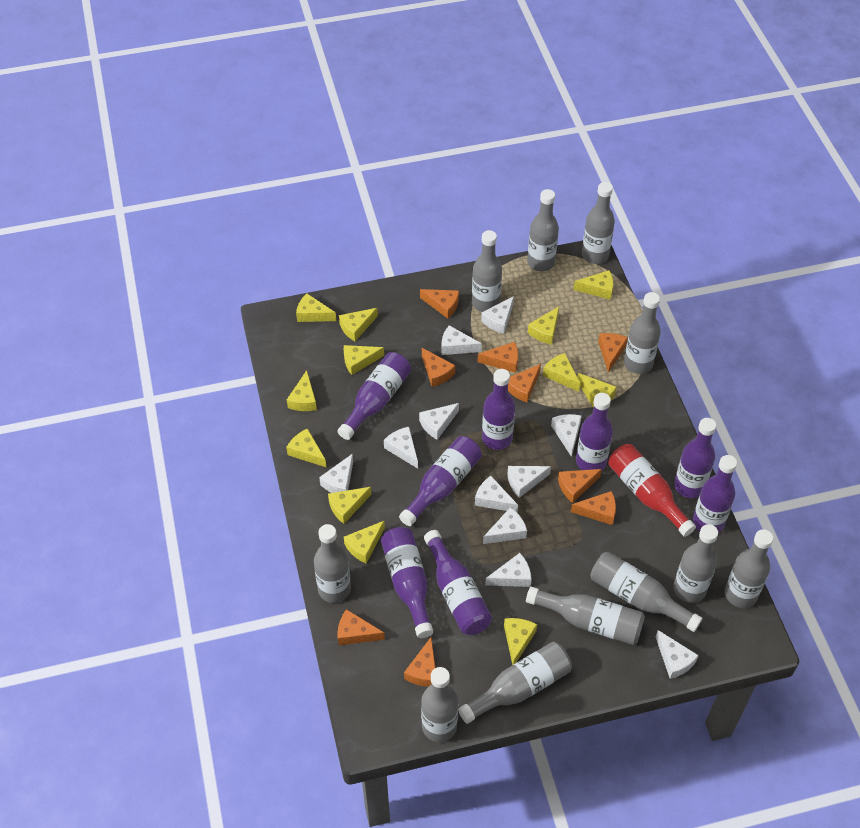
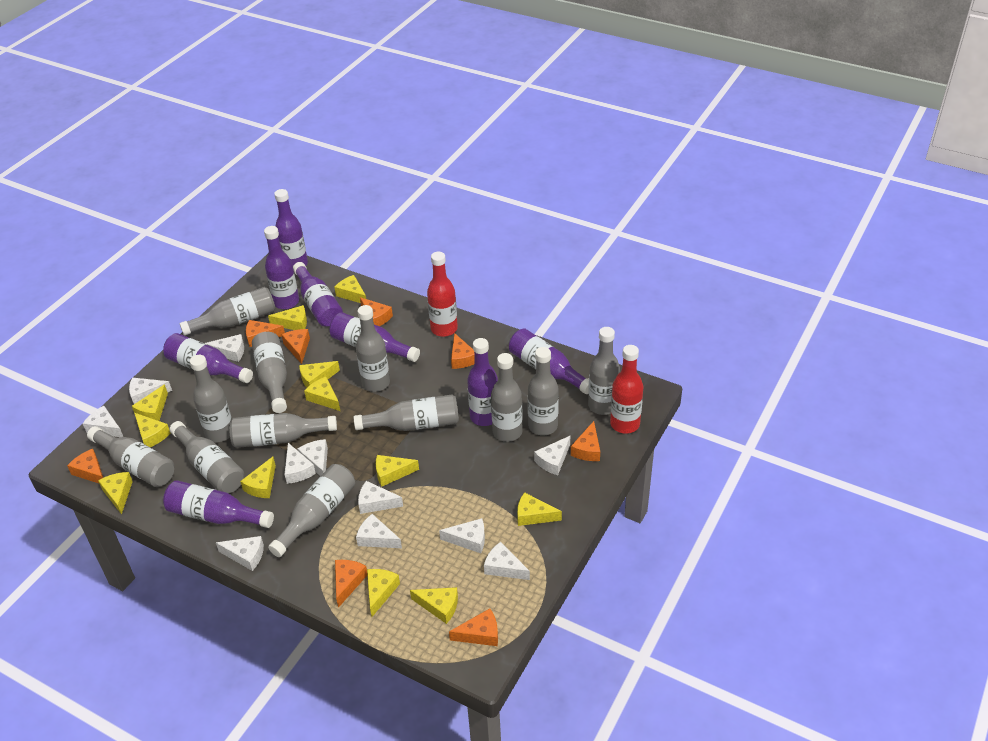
grey bottle: [314,524,351,603] [421,667,458,742] [458,642,572,724] [472,230,502,312] [526,587,645,645] [527,189,559,271] [582,182,615,264] [590,552,702,632] [624,292,661,374] [674,524,718,603] [725,529,773,608] = 11 -> [87,426,174,487] [170,421,244,494] [179,287,275,336] [190,355,232,442] [229,413,337,448] [252,332,287,413] [268,464,355,557] [354,395,459,431] [356,305,390,392] [491,353,523,442] [528,347,559,435] [588,327,620,415] = 12
orange cheese: [337,609,385,645] [404,637,435,687] [420,289,459,318] [422,348,455,387] [477,342,518,373] [508,364,541,402] [558,469,602,503] [571,491,616,525] [598,333,628,373] = 9 -> [67,449,103,483] [246,320,285,347] [281,329,310,364] [335,560,367,608] [360,297,393,326] [449,608,498,646] [451,333,475,369] [571,421,600,461] = 8
red bottle: [608,444,696,537] = 1 -> [427,252,458,337] [610,345,643,434] = 2

